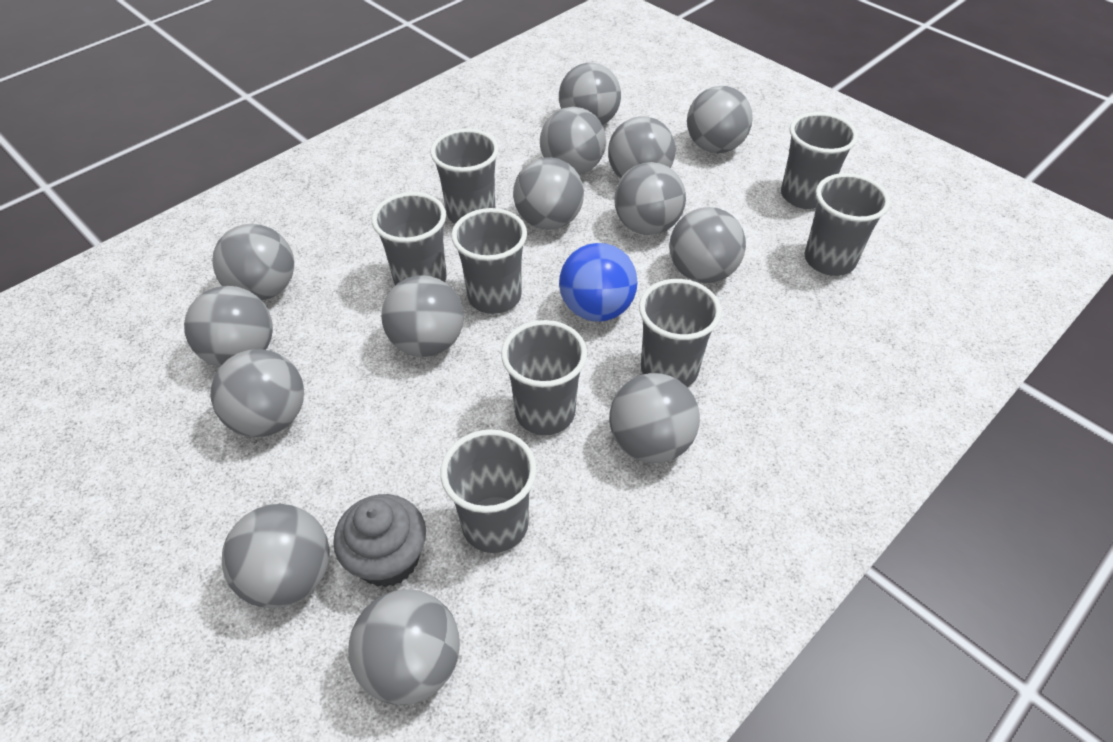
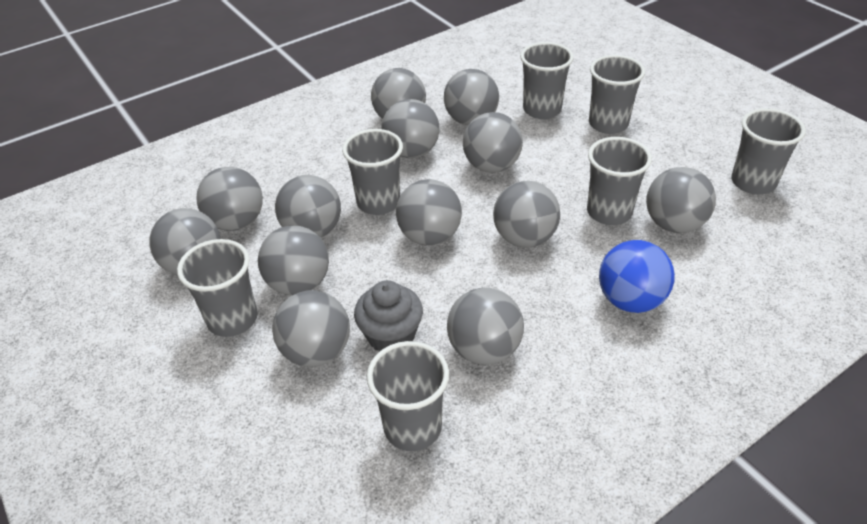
grey ball: [184,286,273,367] [211,349,304,437] [212,224,294,300] [222,504,329,608] [348,589,460,705] [381,275,464,357] [513,157,584,230] [540,107,606,175] [559,63,621,125] [608,116,676,179] [609,373,700,463] [614,162,686,235] [669,207,746,283] [687,86,753,153] = 14 -> [149,208,221,275] [196,167,263,231] [258,225,329,295] [272,290,350,367] [275,175,341,238] [371,68,426,119] [381,99,439,158] [396,179,462,246] [444,69,499,125] [447,288,524,365] [463,112,523,173] [493,181,560,248] [646,167,716,233] = 13
grey cup: [372,192,447,285] [430,129,499,224] [440,429,537,553] [451,208,527,314] [501,320,587,435] [639,279,722,387] [781,112,858,209] [805,173,890,276] = 8 -> [177,239,257,337] [342,129,403,215] [367,341,449,451] [520,42,574,119] [587,137,652,225] [589,55,645,134] [731,108,806,195] = 7

